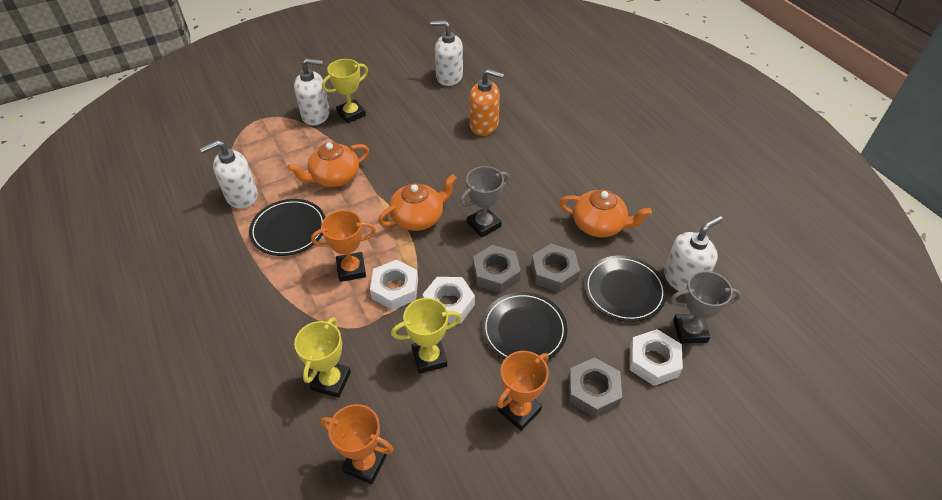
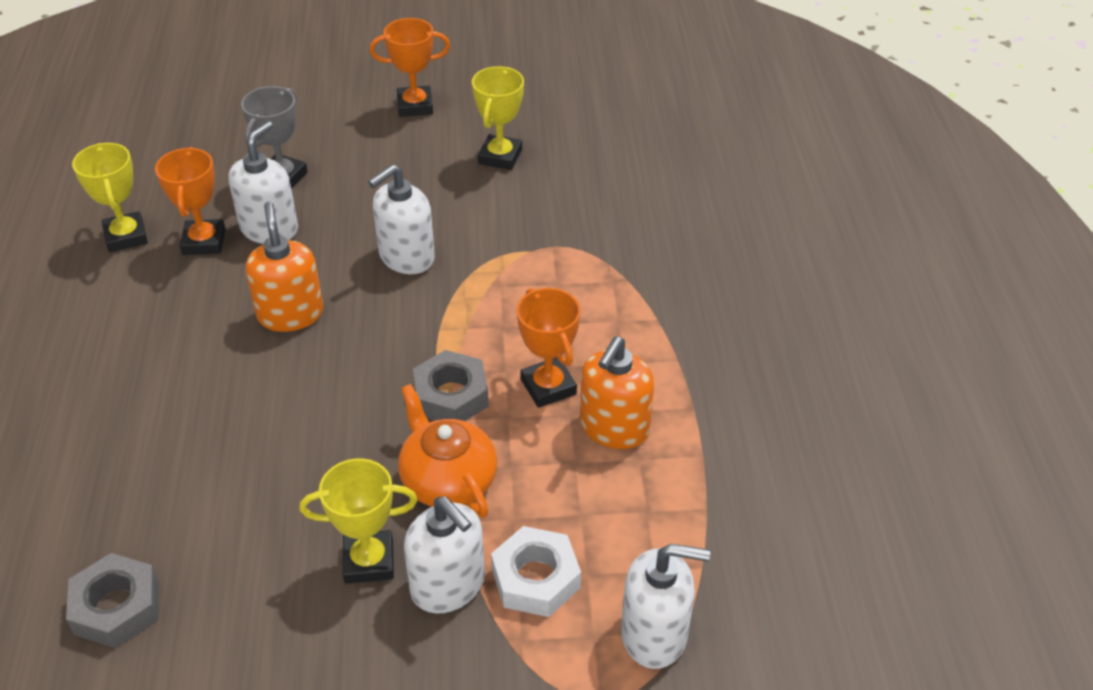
black plate: [249,199,325,256] [482,292,568,360] [584,255,667,322] = 3 -> none = 0
grey nut: [473,245,521,293] [531,244,580,292] [568,357,622,418] = 3 -> [66,553,158,648] [413,350,489,421] = 2
grey trophy: [460,166,509,238] [671,271,741,343] = 2 -> [241,86,308,189] = 1
orange soap dispenser: [469,69,504,136] = 1 -> [246,202,323,332] [580,337,654,449] = 2
orange teapot: [287,142,369,187] [378,174,457,231] [559,190,652,237] = 3 -> [398,384,497,518] = 1
white nut: [370,260,418,310] [422,277,475,324] [629,329,683,386] = 3 -> [491,526,581,617] = 1

